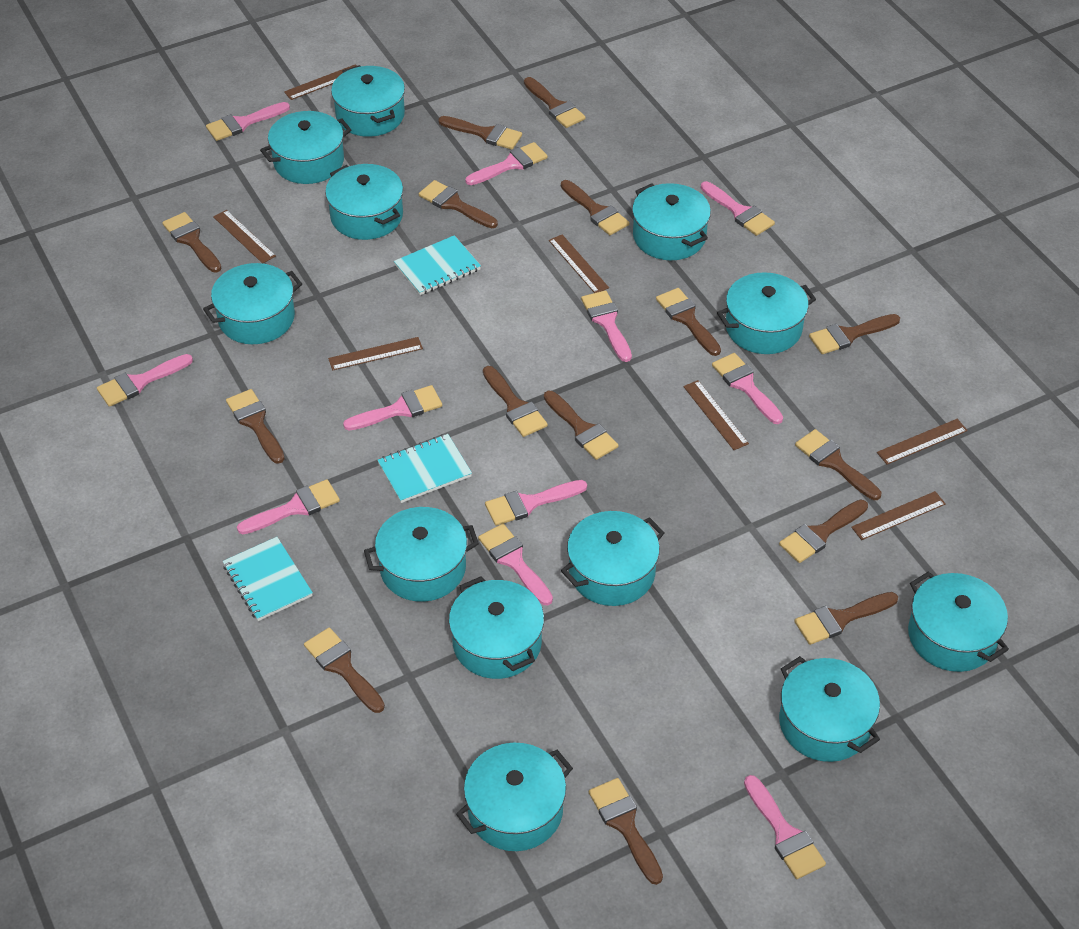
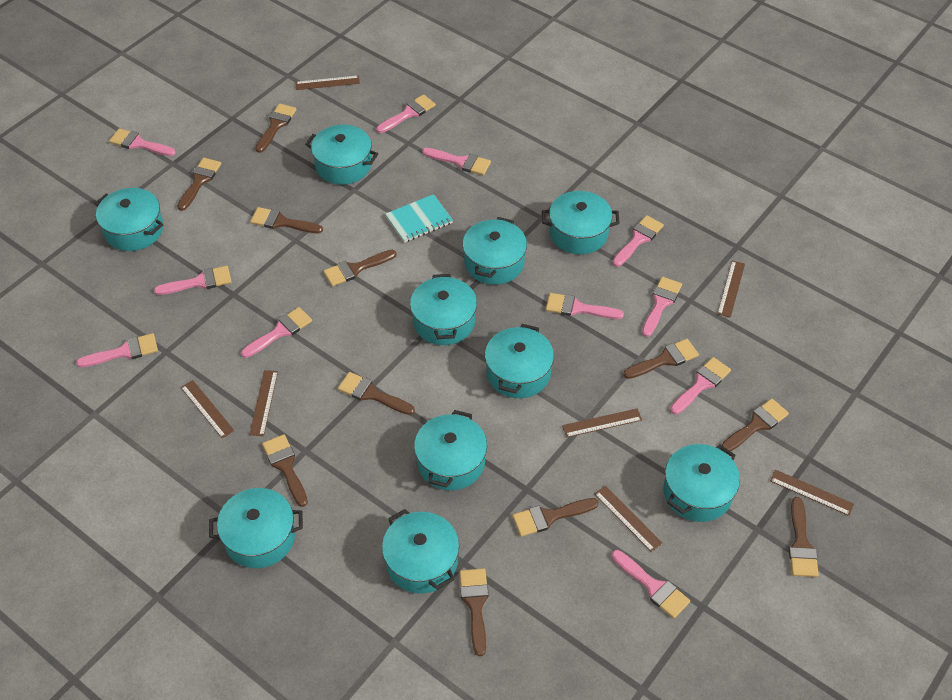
brown brush: [162,212,221,272] [226,389,285,464] [304,627,385,713] [419,180,498,228] [438,116,522,150] [483,366,548,437] [524,77,586,128] [544,391,619,460] [561,180,630,235] [589,778,663,885] [656,288,721,356] [779,499,868,563] [795,429,881,500] [795,592,898,645] [809,314,900,354] = 15 -> [177,158,221,211] [250,207,323,233] [255,103,297,153] [262,434,308,507] [323,250,397,287] [338,372,415,415] [459,568,489,656] [512,498,599,537] [623,339,699,379] [722,398,789,452] [789,497,819,577] = 11
turquoise notebook: [222,537,313,621] [377,434,472,503] [394,235,481,295] = 3 -> [385,194,453,243] = 1
turquoise pot: [203,263,302,344] [260,111,351,184] [325,164,403,240] [331,65,405,137] [364,507,479,602] [449,576,544,679] [456,743,573,851] [561,511,665,606] [632,183,711,260] [717,272,816,354] [779,656,880,762] [908,572,1009,672] = 12 -> [95,188,163,251] [209,488,303,568] [305,125,378,185] [382,509,459,594] [410,274,477,345] [414,410,487,490] [462,217,527,285] [485,324,554,398] [542,191,620,254] [663,444,740,522] = 10

